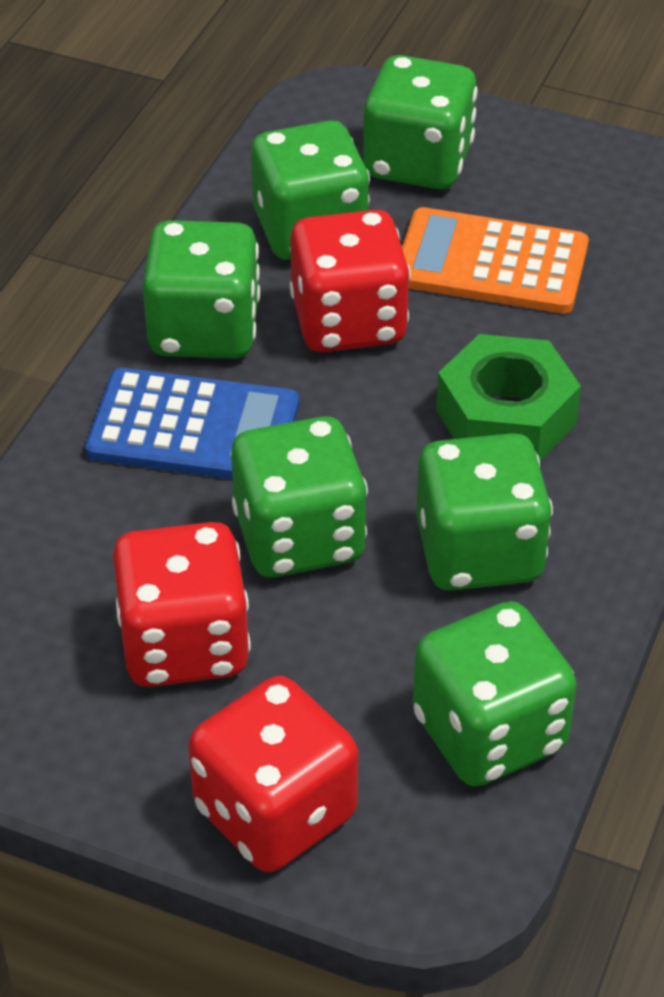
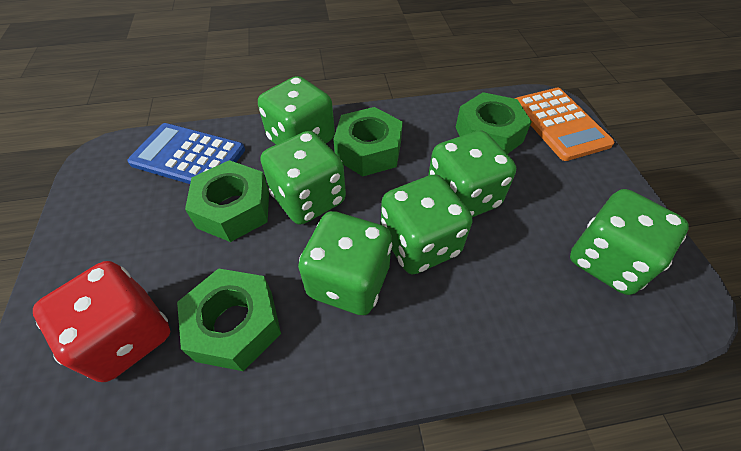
green nut: [436,334,581,461] = 1 -> [177,268,281,371] [185,160,269,242] [333,107,403,176] [456,92,532,154] = 4
red dice: [113,522,251,687] [188,676,358,872] [290,210,411,352] = 3 -> [33,261,170,382] = 1

